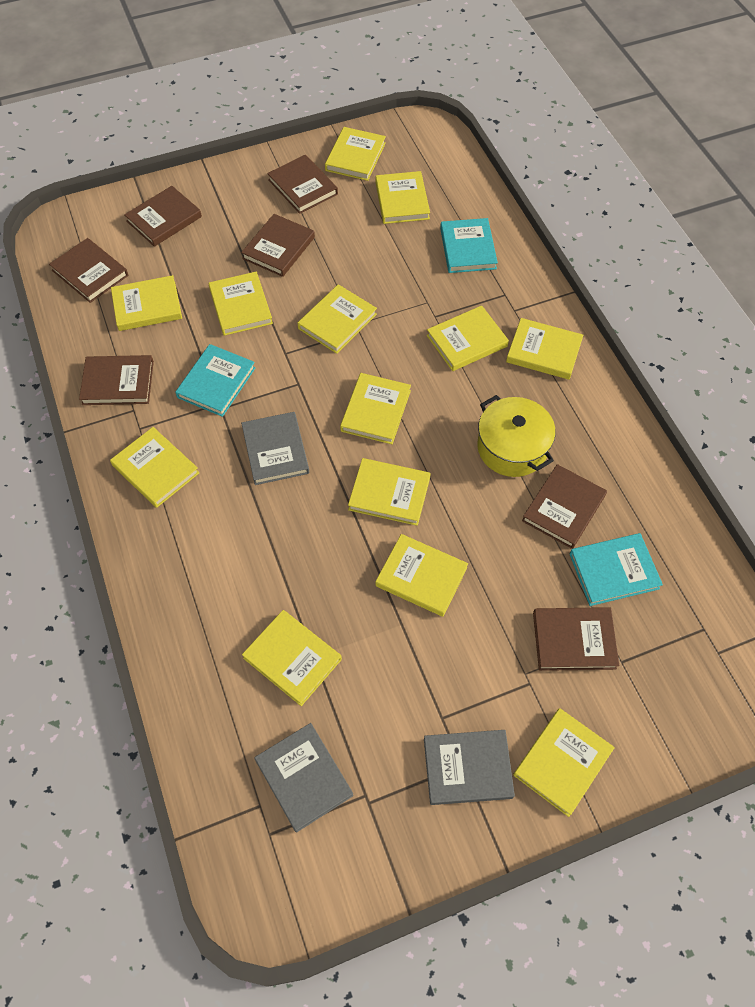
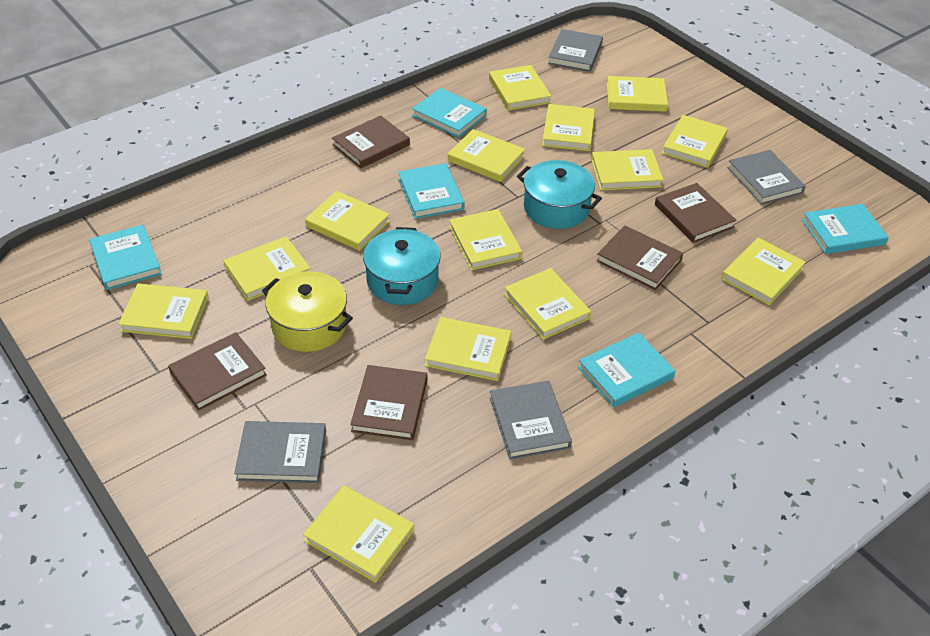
brown book: [49,238,128,303] [79,355,154,405] [124,186,202,247] [241,214,315,277] [267,155,338,214] [522,464,607,549] [533,607,619,671] = 7 -> [168,332,267,411] [332,115,410,168] [350,365,427,440] [596,226,683,290] [655,183,737,243] = 5
grey book: [241,412,309,485] [254,723,353,833] [424,730,515,805] = 3 -> [234,421,326,483] [490,381,572,459] [548,29,603,72] [727,150,806,205] = 4
turquoise book: [175,344,256,417] [440,218,498,273] [570,533,663,606] = 3 -> [89,225,162,290] [398,163,465,219] [412,88,487,138] [578,332,676,407] [802,204,889,254] = 5
turquoise pot: none = 0 -> [363,227,441,305] [517,160,602,229] = 2
yellow book: [110,427,199,508] [111,275,182,331] [209,271,273,336] [242,610,342,706] [298,284,377,354] [325,127,386,181] [340,373,411,444] [348,458,431,526] [375,171,430,224] [376,534,468,617] [427,305,509,371] [506,318,583,380] [513,708,615,817] = 13 -> [118,283,209,339] [223,236,310,301] [303,485,414,583] [305,191,390,251] [425,317,511,381] [448,129,525,182] [449,209,522,270] [489,65,551,111] [504,268,591,339] [542,104,595,151] [591,149,663,190] [607,76,668,112] [662,115,728,168] [721,238,806,305] = 14

